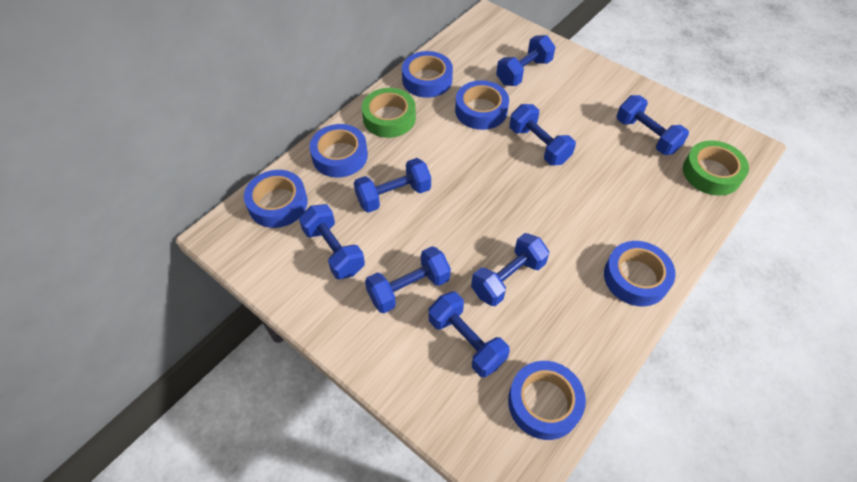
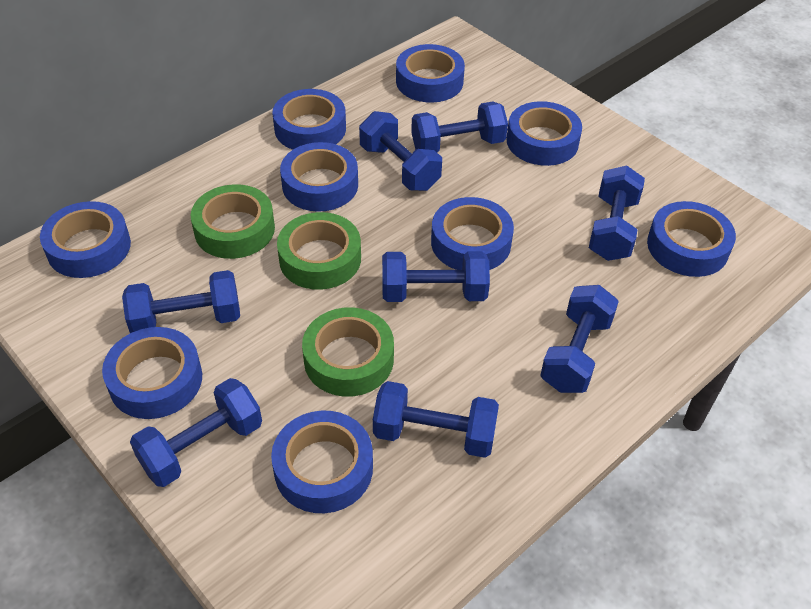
blue tape: [244,170,308,228] [309,124,368,177] [402,51,453,98] [455,80,509,130] [508,361,586,440] [604,241,675,306] = 6 -> [40,201,131,278] [102,327,202,419] [271,411,373,513] [272,89,346,150] [280,142,358,212] [396,44,465,103] [431,197,514,270] [506,101,582,166] [647,201,736,277] = 9
green tape: [362,88,416,138] [683,140,749,196] = 2 -> [191,184,275,259] [277,212,361,290] [302,307,394,397] = 3

